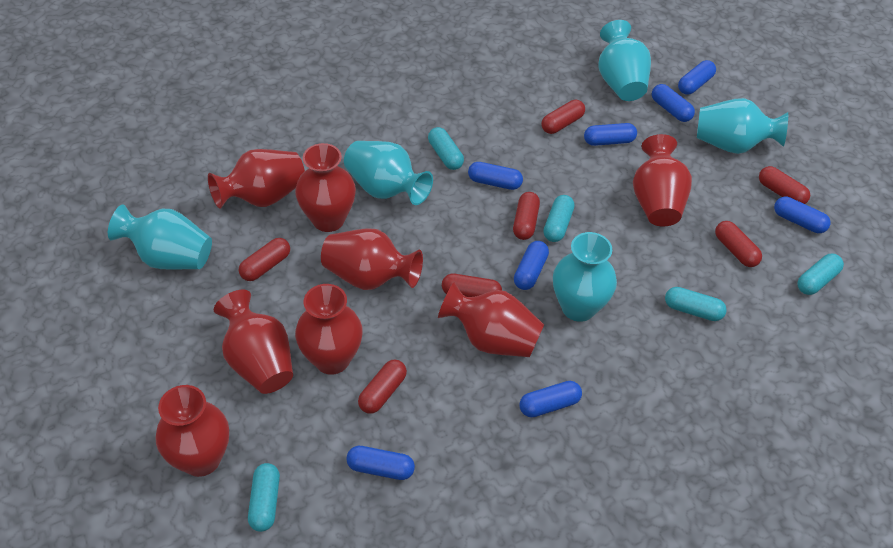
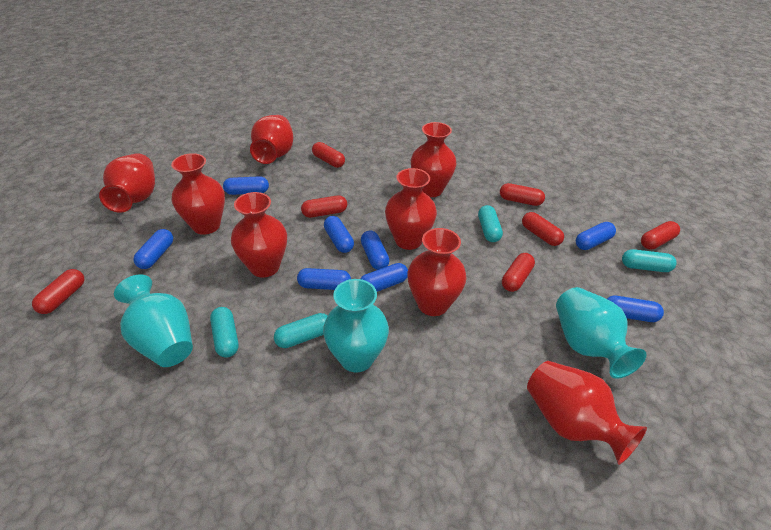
turquoise capsule: [248,463,280,532] [428,127,464,170] [544,195,575,242] [665,287,727,321] [797,254,844,295] = 5 -> [210,307,238,358] [274,313,328,348] [478,205,503,242] [622,249,677,272] = 4
turquoise vase: [108,204,212,270] [344,141,433,205] [553,232,617,322] [598,20,651,101] [697,98,788,154] = 5 -> [114,274,193,367] [323,279,389,372] [556,287,647,379] = 3

